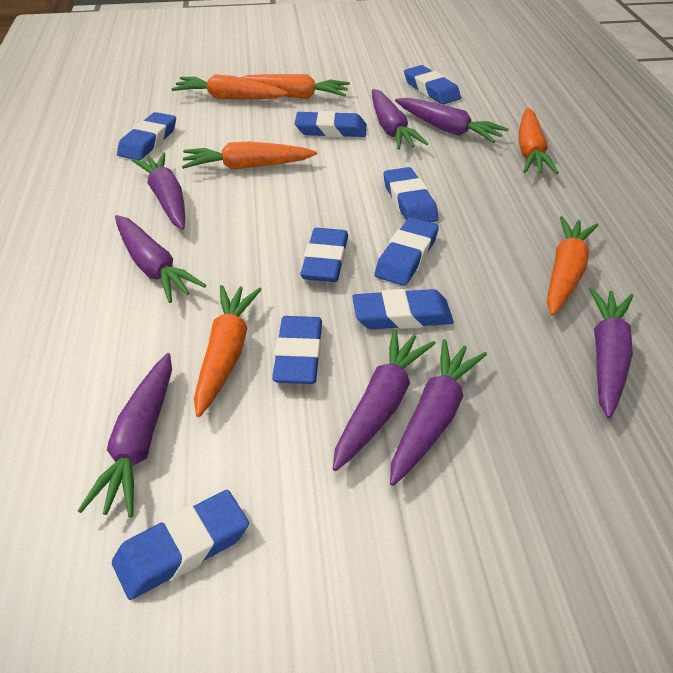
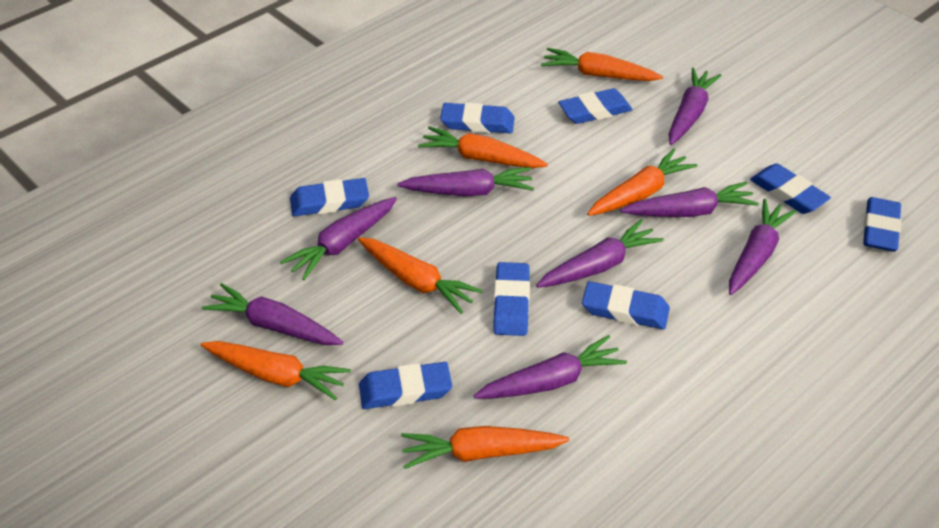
blue eraser: [112,490,249,600] [117,112,176,160] [272,316,322,384] [295,111,367,137] [300,228,348,282] [352,289,453,329] [375,218,439,286] [383,167,439,223] [404,65,461,105] = 9 -> [290,178,369,216] [359,362,452,409] [440,103,515,133] [493,262,530,336] [558,88,632,124] [582,281,670,329] [750,163,831,214] [863,197,902,252] = 8

